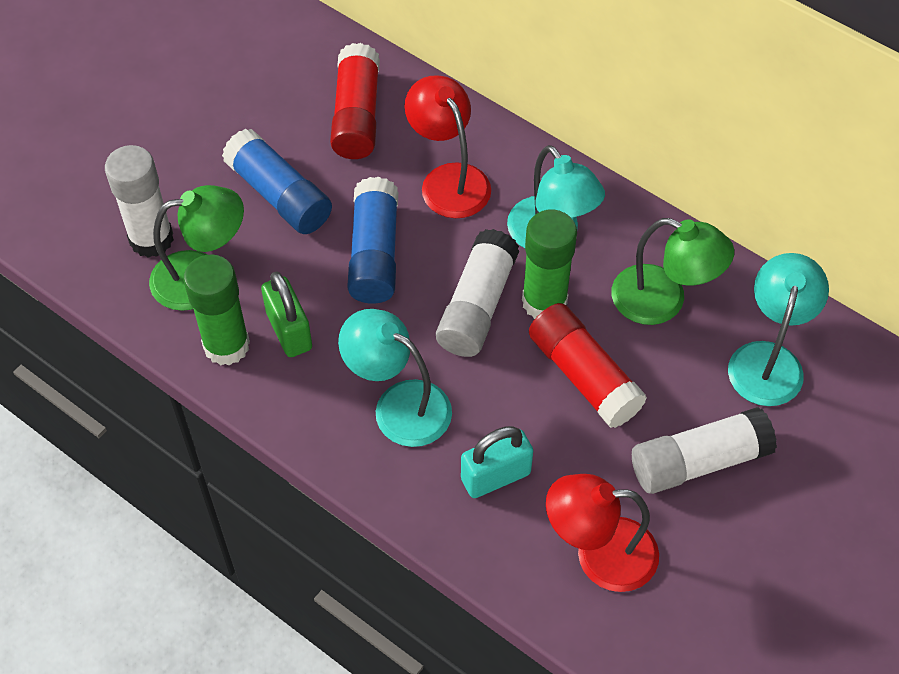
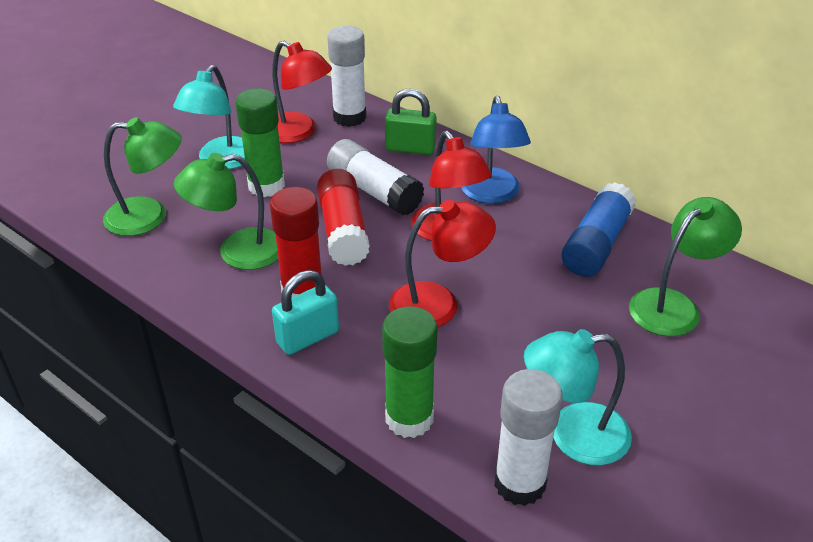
blue glue stick: [222,128,332,234] [347,177,398,304] = 2 -> [562,182,636,277] = 1
blue lamp: none = 0 -> [461,96,531,204] = 1
green lamp: [149,185,244,311] [612,218,734,325] = 2 -> [103,117,182,236] [174,153,278,270] [629,197,742,336] = 3
red lamp: [404,75,491,218] [546,474,659,592] = 2 -> [272,40,332,143] [389,200,496,327] [411,131,492,241] = 3
turquoise lamp: [338,309,452,447] [507,145,605,248] [728,253,829,406] = 3 -> [173,65,245,169] [524,329,632,465] = 2

